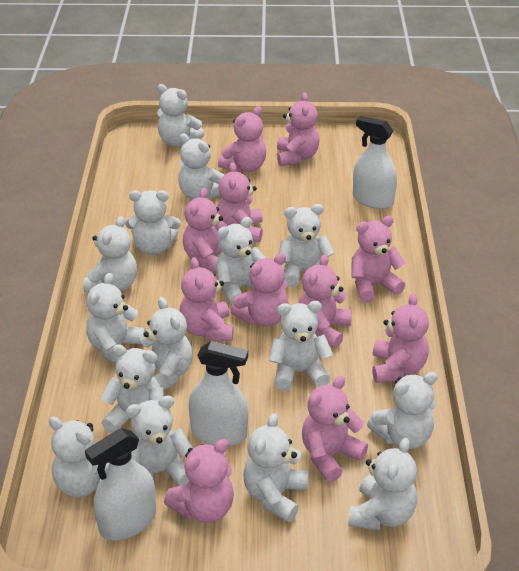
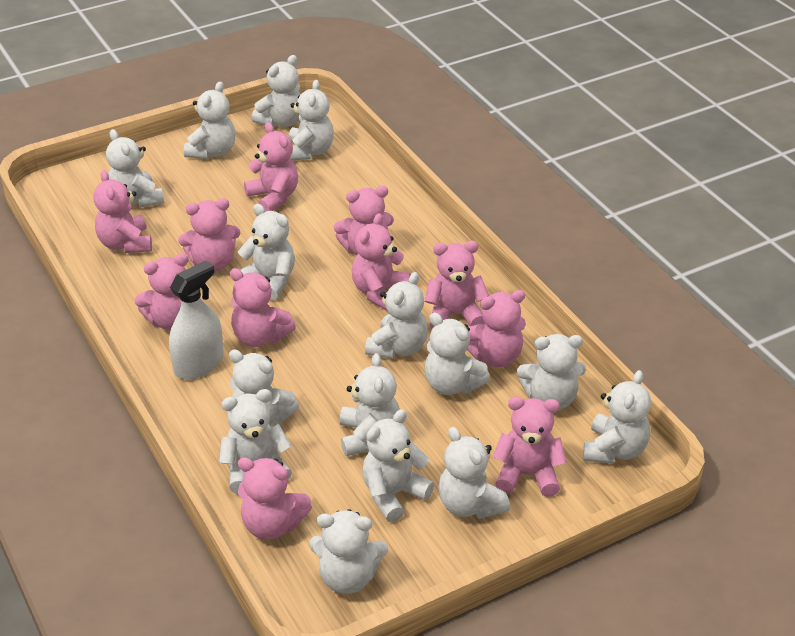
white spray bottle: [85,428,156,541] [189,341,248,446] [353,116,397,209] = 3 -> [169,260,223,379] = 1

